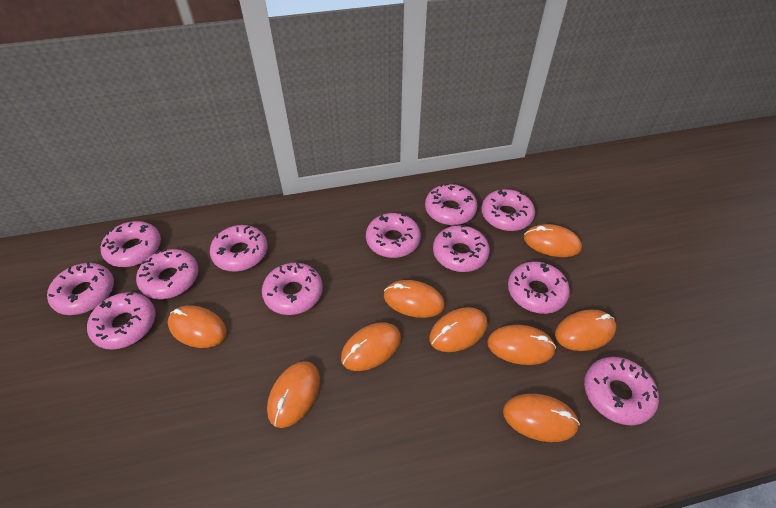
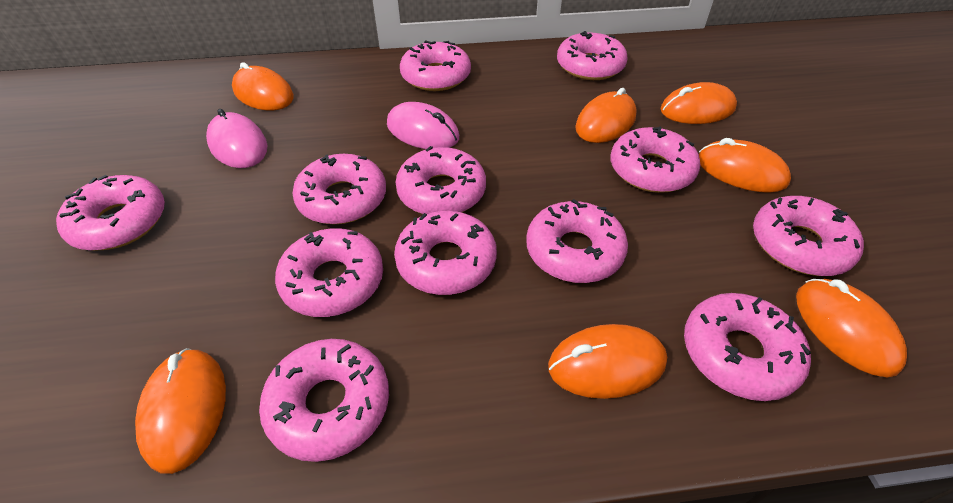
orange mouse: [168,305,227,348] [267,361,320,428] [341,322,401,371] [384,280,445,318] [429,307,487,352] [487,325,556,365] [503,394,580,442] [524,224,582,257] [555,310,616,351] = 9 -> [135,348,226,474] [232,62,294,110] [548,324,667,399] [575,88,637,143] [661,82,737,124] [699,138,791,193] [796,279,907,377] = 7
pink mouse: none = 0 -> [206,109,268,168] [387,102,459,149] = 2

